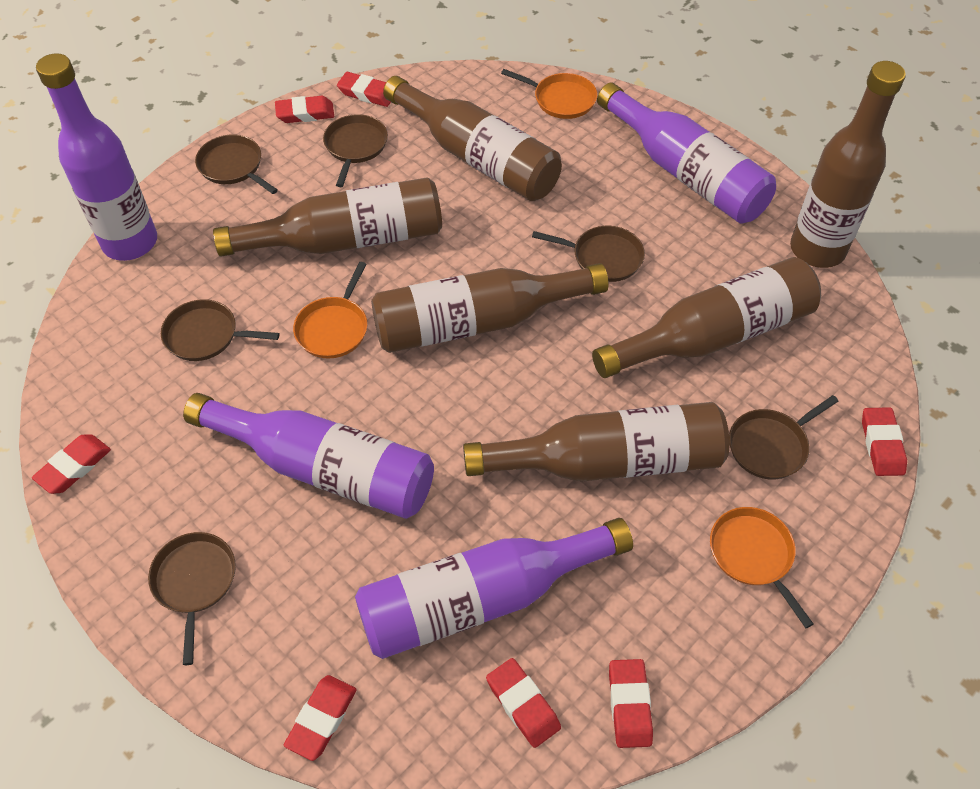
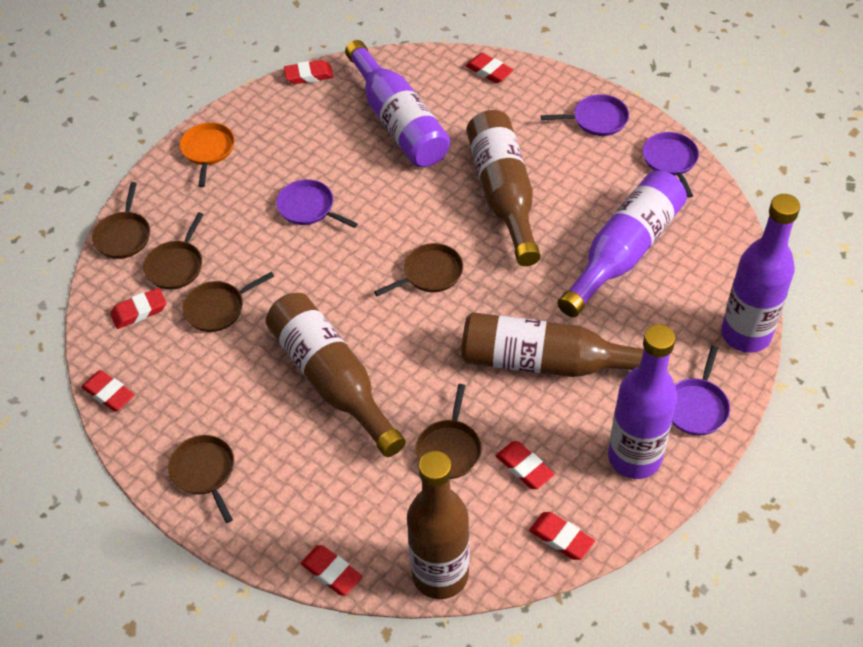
brown bottle: [213,177,442,257] [371,263,609,353] [383,76,562,201] [463,402,729,482] [592,257,821,378] [790,61,906,268] = 6 -> [266,293,406,457] [407,451,469,599] [461,312,644,377] [466,110,541,266] = 4
orange pan: [293,262,367,359] [501,69,597,119] [710,507,813,628] = 3 -> [180,122,235,187] = 1
purple pan: none = 0 -> [276,179,358,228] [541,94,629,136] [642,132,699,198] [672,346,730,435] = 4

